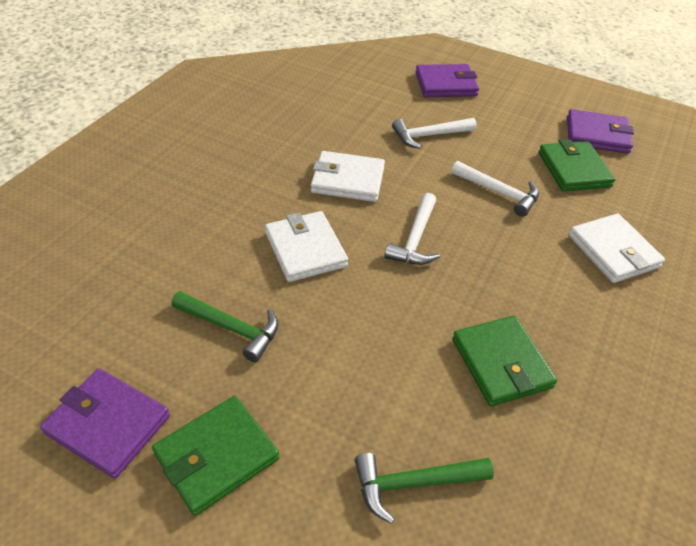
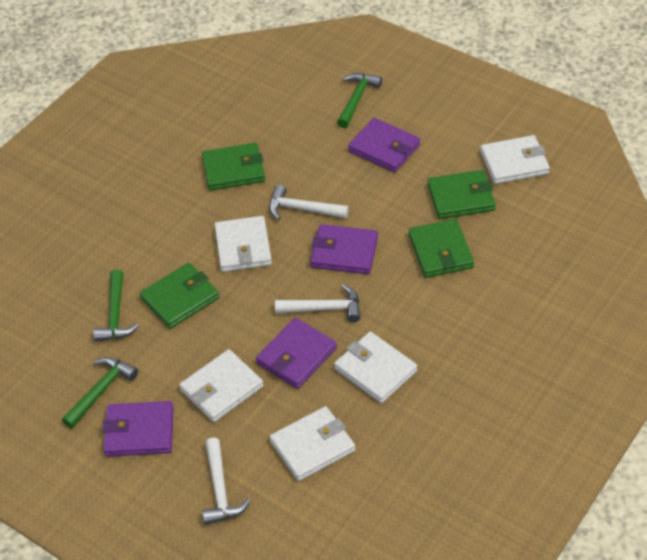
green hammer: [171,291,278,362] [355,453,494,524] = 2 -> [62,357,138,428] [93,269,139,342] [337,73,382,128] = 3
green wallet: [152,396,279,516] [452,316,557,407] [538,139,615,191] = 3 -> [140,263,219,329] [202,143,265,191] [408,219,474,278] [427,170,496,219] = 4
purple wallet: [40,369,170,479] [415,64,479,97] [567,109,634,154] = 3 -> [102,401,174,457] [256,318,337,389] [310,224,378,274] [348,118,420,172] = 4
white wallet: [265,211,348,282] [311,151,385,202] [569,214,665,283] = 3 -> [179,349,264,422] [214,216,272,272] [270,406,355,481] [334,332,417,403] [480,135,550,184] = 5

